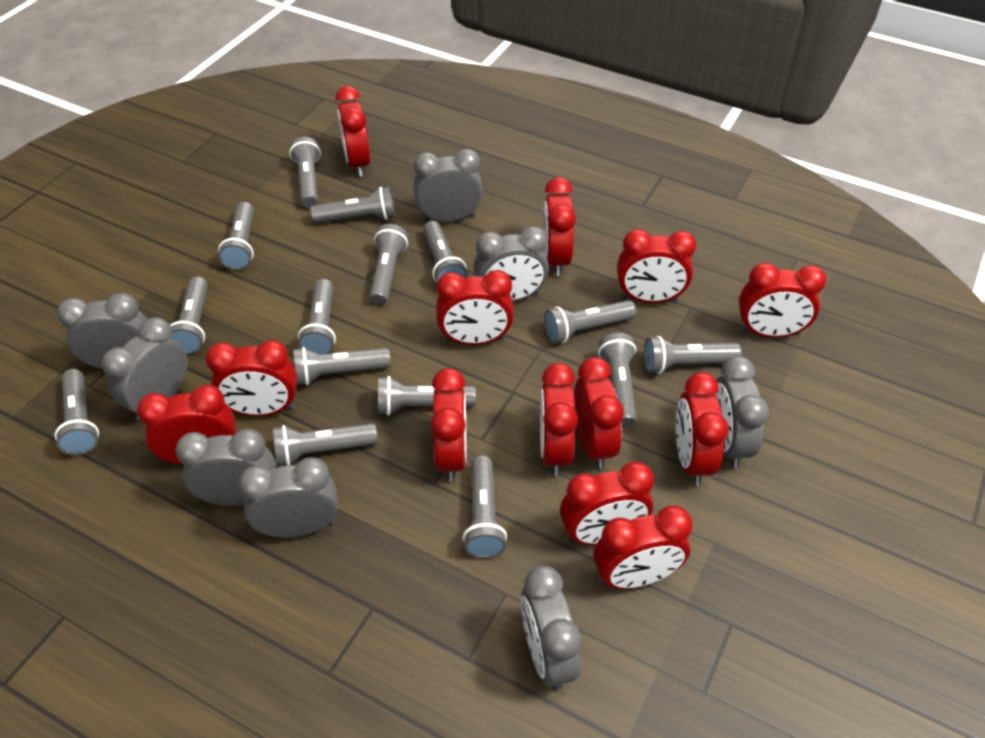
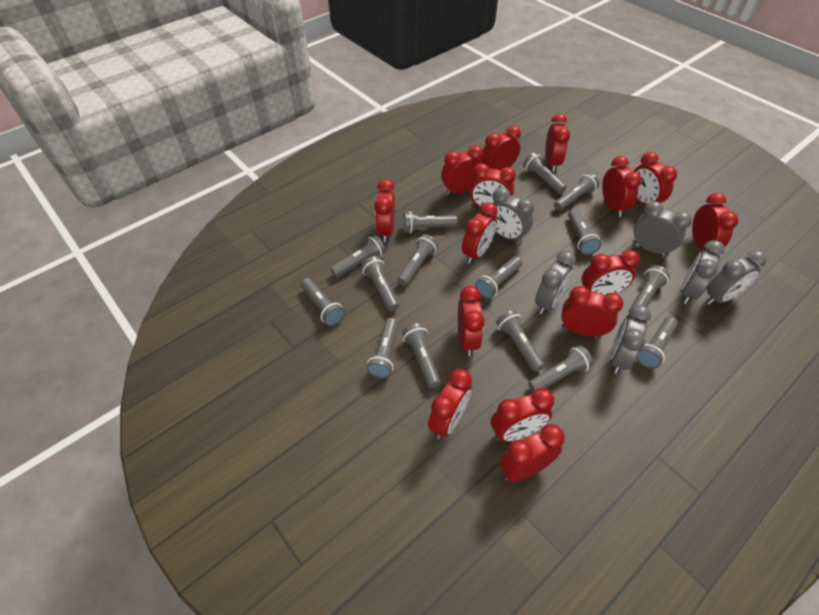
grey clock: [57,293,147,369] [102,317,188,421] [176,429,276,506] [238,457,338,538] [413,149,483,222] [473,226,549,302] [521,566,581,691] [715,356,769,468] = 8 -> [493,187,534,243] [535,251,576,314] [610,305,651,374] [633,201,692,256] [681,240,725,304] [706,250,767,305] = 6
red clock: [137,385,236,465] [206,340,297,416] [335,86,370,177] [431,368,466,481] [436,270,514,345] [540,363,578,476] [543,177,576,276] [560,462,654,545] [574,357,624,469] [593,506,693,589] [617,229,696,303] [676,372,729,486] [739,263,826,338] = 13 -> [374,179,395,242] [428,369,472,439] [441,145,483,195] [458,286,485,356] [462,202,498,264] [469,163,516,207] [481,126,521,170] [491,388,554,442] [499,424,565,482] [545,114,570,172] [561,286,623,337] [582,250,640,295] [602,156,642,217] [633,152,677,205] [692,193,738,251] = 15

